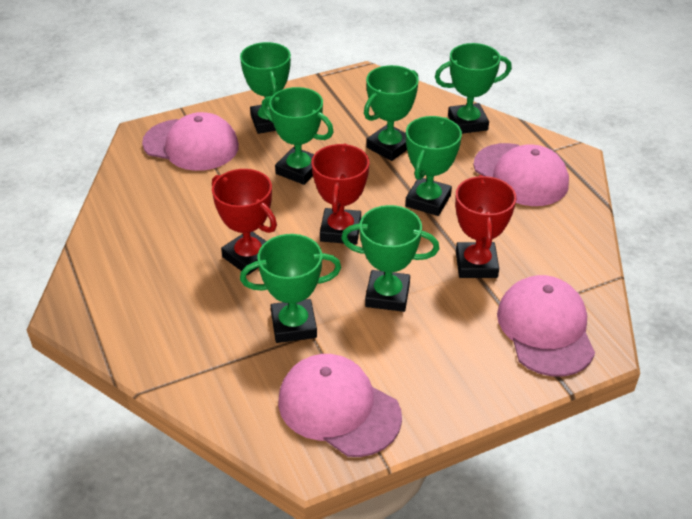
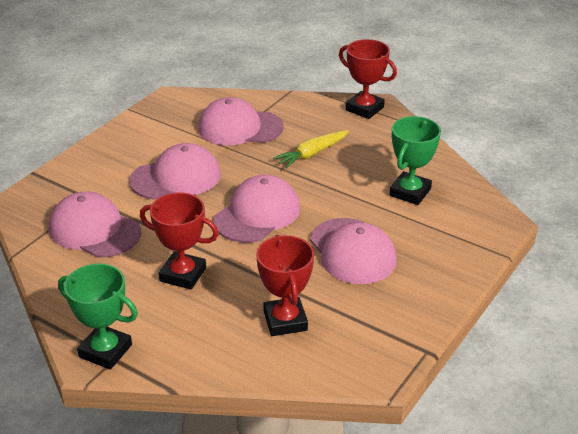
green trophy: [240,42,291,134] [240,234,341,343] [261,87,334,185] [341,205,439,312] [364,65,419,161] [405,116,462,216] [435,43,512,134] = 7 -> [58,263,138,370] [389,116,441,205] = 2
pink cap: [142,112,239,171] [278,354,402,457] [473,143,569,206] [497,275,595,377] = 4 -> [49,192,141,258] [129,143,221,200] [198,97,284,145] [213,175,300,243] [310,218,397,284] = 5
yellow carrot: none = 0 -> [273,130,349,168] = 1

